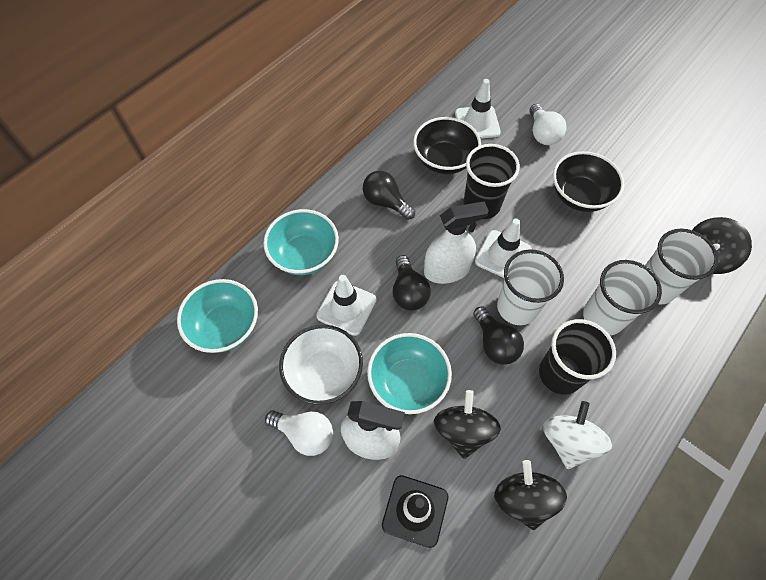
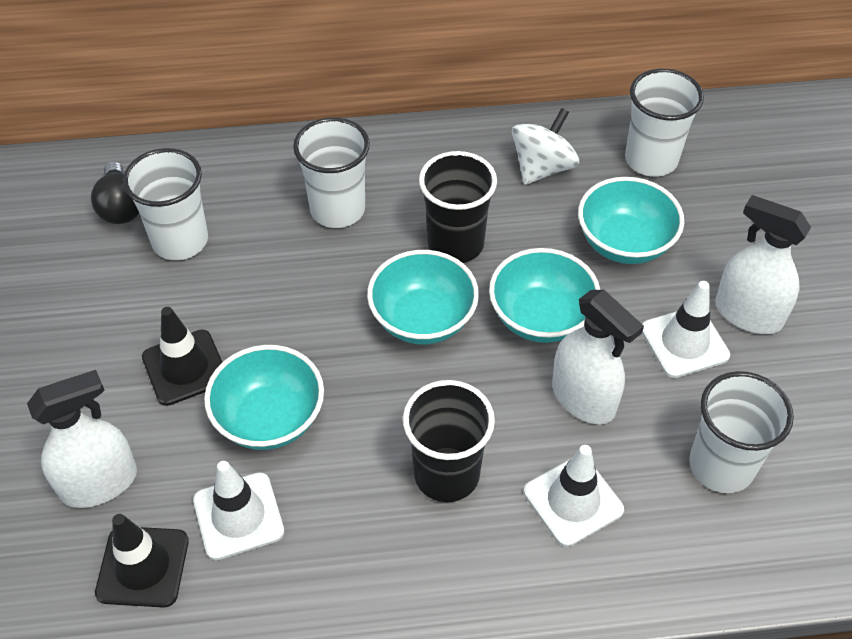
black bowl: [413,117,481,174] [553,151,624,212] = 2 -> none = 0
black light bulb: [363,171,415,220] [393,255,431,310] [473,306,524,365] = 3 -> [91,161,139,224] = 1
black spinning top: [434,390,501,459] [494,460,567,530] [692,217,752,274] = 3 -> none = 0
black traffic cone: [382,475,448,548] = 1 -> [95,514,189,608] [142,307,222,406] = 2
turquoise bowl: [177,279,258,353] [264,209,339,275] [367,333,452,414] = 3 -> [204,345,324,450] [367,250,479,344] [489,248,600,343] [578,177,684,264] = 4
white bowl: [279,325,363,405] = 1 -> none = 0
white cup: [497,249,564,325] [583,260,662,336] [645,229,718,304] = 3 -> [123,148,208,260] [293,117,370,228] [625,69,704,177] [689,371,794,493] = 4
white light bulb: [265,410,333,456] [529,104,567,145] = 2 -> none = 0
white spray bottle: [341,401,405,460] [424,201,489,284] = 2 -> [27,370,137,508] [552,290,644,424] [715,195,811,334] = 3

